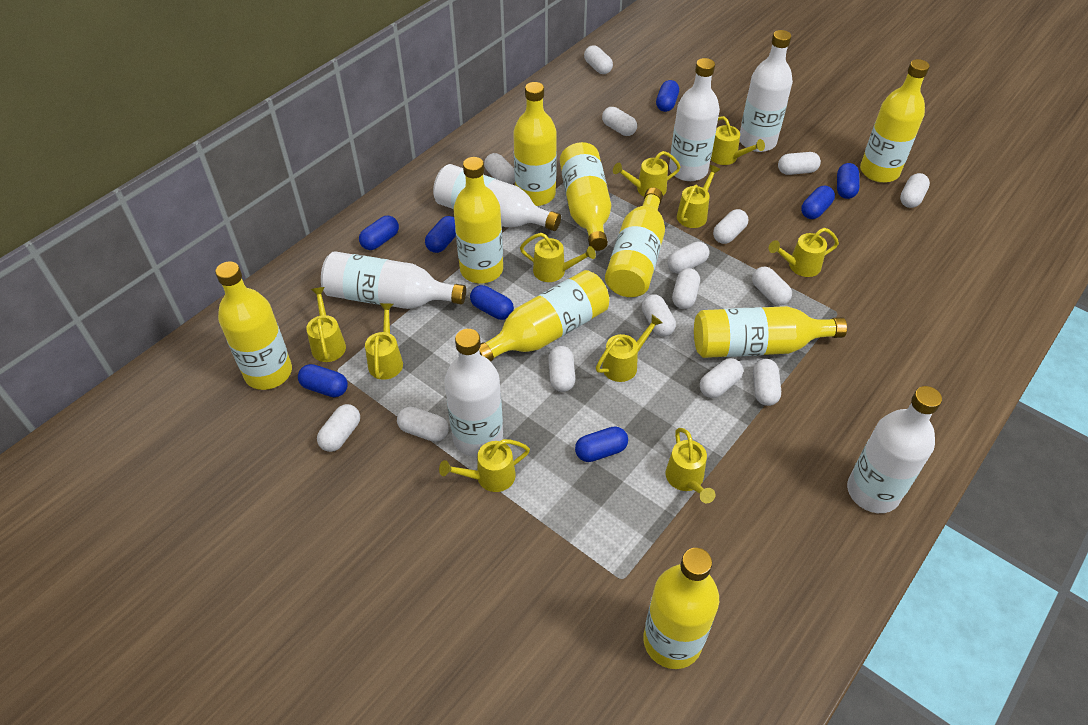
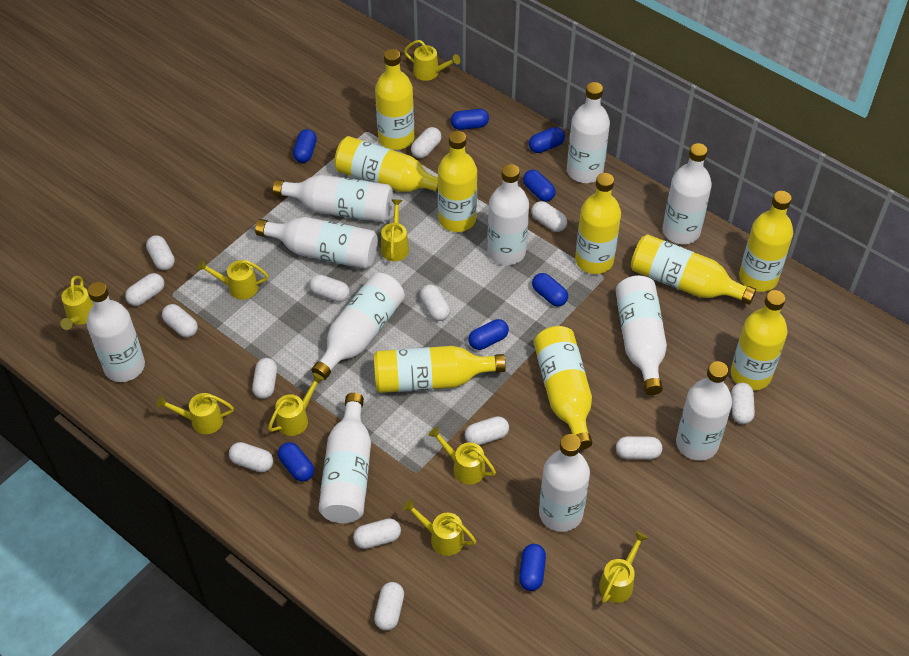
white bottle: [321,251,466,309] [433,164,561,231] [444,329,503,457] [669,58,720,181] [740,30,793,152] [847,386,942,513] = 6 -> [87,282,145,382] [255,217,378,269] [273,175,393,222] [312,273,405,380] [318,393,371,523] [487,164,529,265] [539,434,590,532] [567,82,610,183] [615,275,667,395] [662,143,712,244] [676,361,732,461] = 11
white capsule: [317,404,360,452] [397,407,449,442] [484,153,515,184] [548,346,576,392] [584,45,613,74] [602,107,637,136] [642,294,676,337] [668,241,709,274] [672,268,700,309] [700,358,743,398] [713,209,748,244] [752,267,792,306] [753,359,781,406] [778,152,821,175] [900,173,930,208] = 15 -> [125,273,164,306] [146,235,175,270] [162,304,198,337] [229,442,273,472] [252,358,277,399] [309,274,350,302] [353,518,401,549] [374,582,404,631] [411,127,442,158] [420,284,450,321] [465,416,509,445] [531,201,567,232] [616,436,662,459] [731,383,755,424] = 14
yellow watering can: [306,287,346,362] [365,303,403,380] [439,439,530,492] [520,233,596,282] [596,315,663,382] [613,151,681,196] [666,428,715,503] [677,165,721,228] [711,116,765,165] [769,228,839,277] = 10 -> [60,276,93,330] [156,393,234,434] [197,260,269,300] [268,373,324,436] [381,200,409,261] [403,500,476,556] [404,40,460,81] [429,427,496,485] [599,531,648,603] = 9

